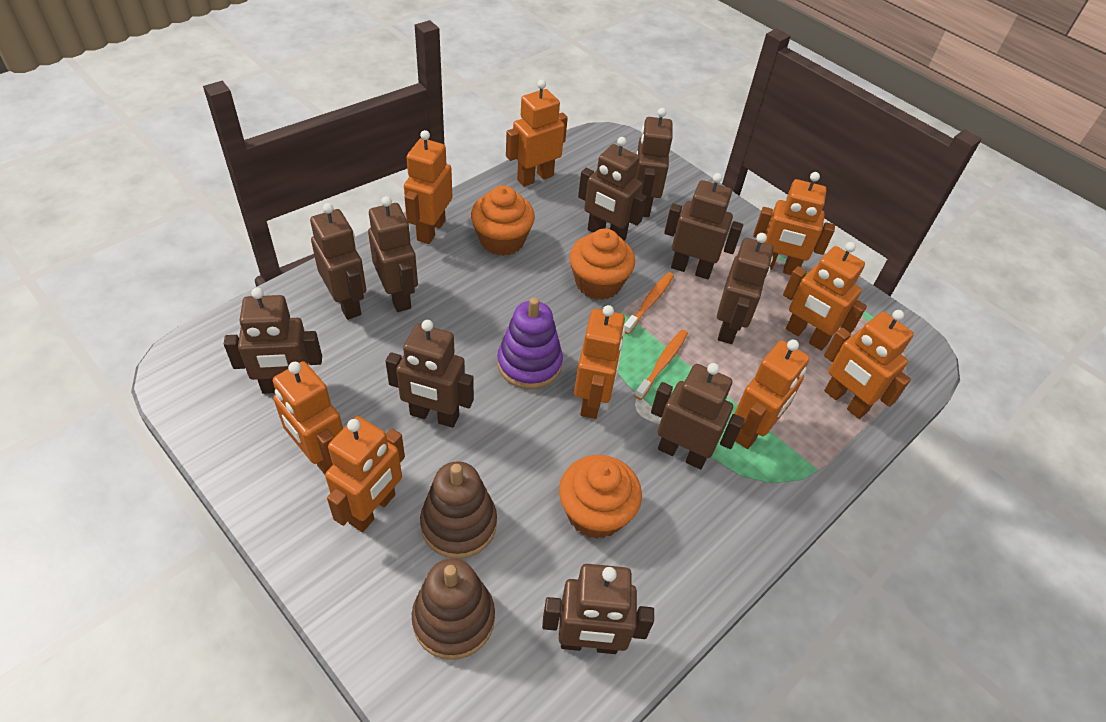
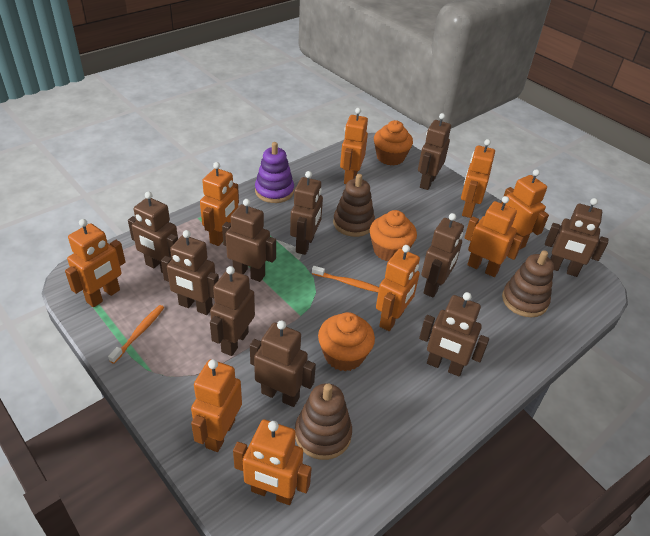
brown stacking toy: [412,558,495,660] [420,461,497,559] = 2 -> [295,383,352,460] [333,174,375,237] [502,250,554,317] = 3

